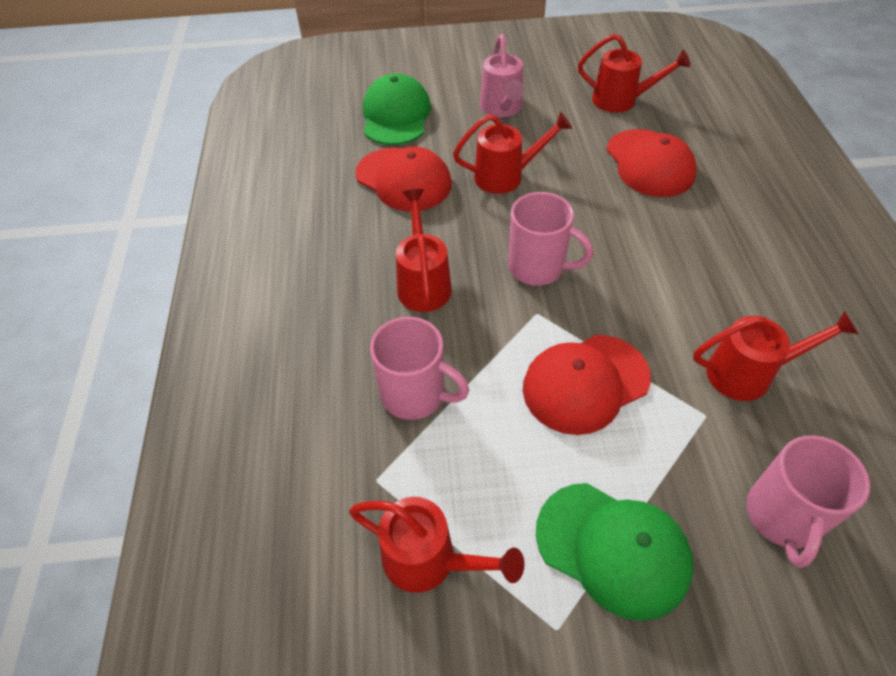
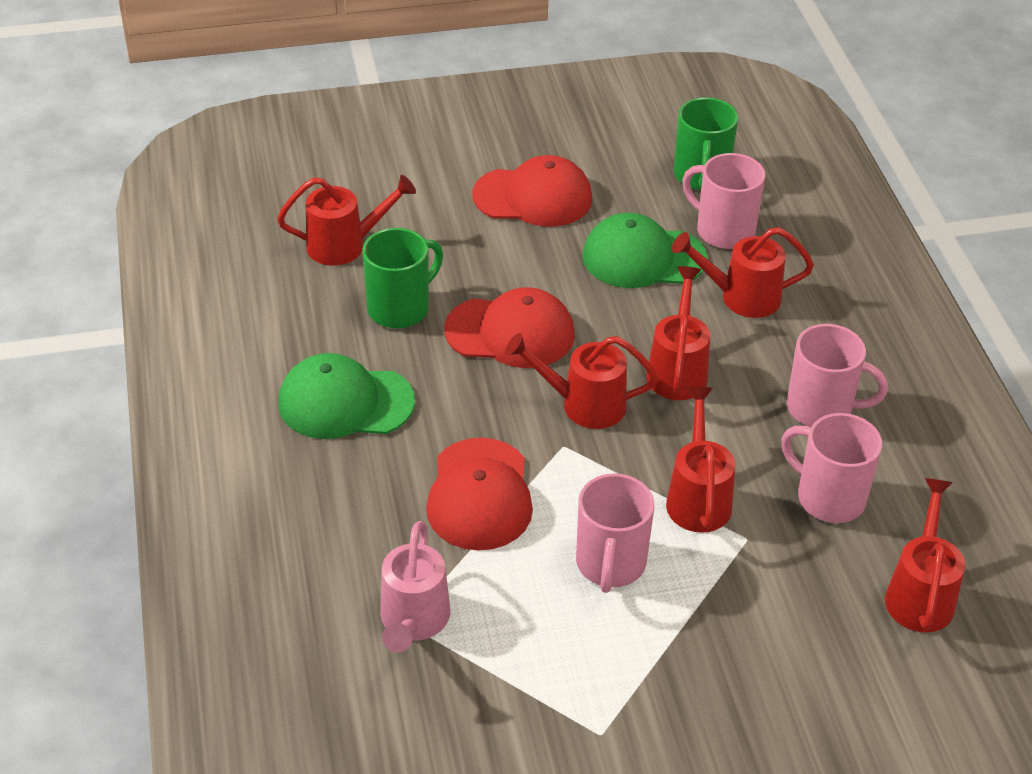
green mug: none = 0 -> [362,228,443,328] [674,97,738,190] = 2
pink mug: [370,317,469,420] [508,192,593,286] [746,435,870,568] = 3 -> [576,473,654,593] [682,153,765,249] [781,413,882,523] [787,324,888,427] = 4
red watering can: [349,497,525,593] [396,189,452,312] [453,112,572,194] [578,34,690,113] [693,311,858,401] = 5 -> [277,175,416,266] [505,333,658,429] [646,266,710,400] [666,387,735,533] [672,227,814,318] [885,478,965,632] = 6

